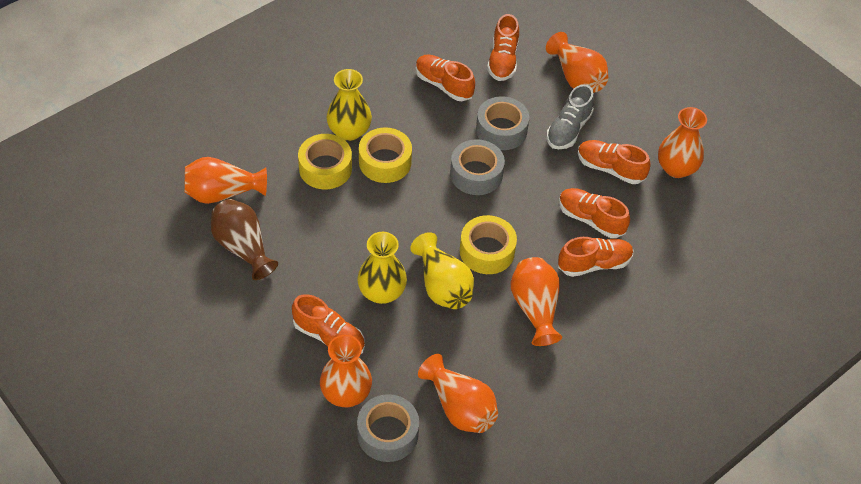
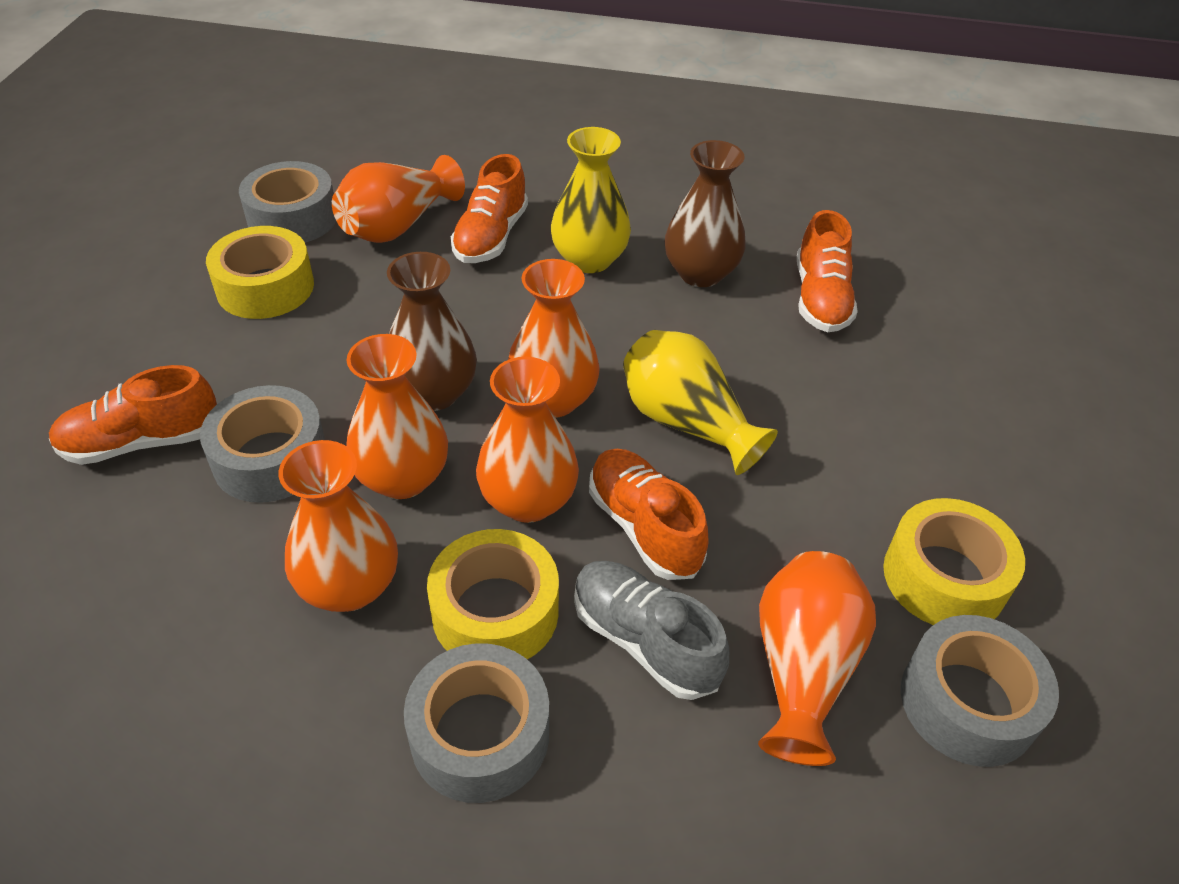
brown vase: [211,199,278,280] = 1 -> [387,252,477,411] [665,140,746,287] = 2
grey tape: [357,394,419,462] [450,139,505,195] [476,96,529,150] = 3 -> [200,385,325,503] [239,161,336,243] [404,643,549,803] [901,615,1059,767] = 4
orange shoe: [292,294,365,354] [416,54,475,101] [487,14,519,81] [558,237,634,277] [559,188,630,238] [578,140,650,184] = 6 -> [49,365,217,465] [451,154,528,263] [589,449,709,580] [797,210,858,332] = 4
yellow vase: [327,69,372,141] [357,232,407,304] [410,232,474,309] = 3 -> [551,127,631,273] [623,330,778,475] = 2

